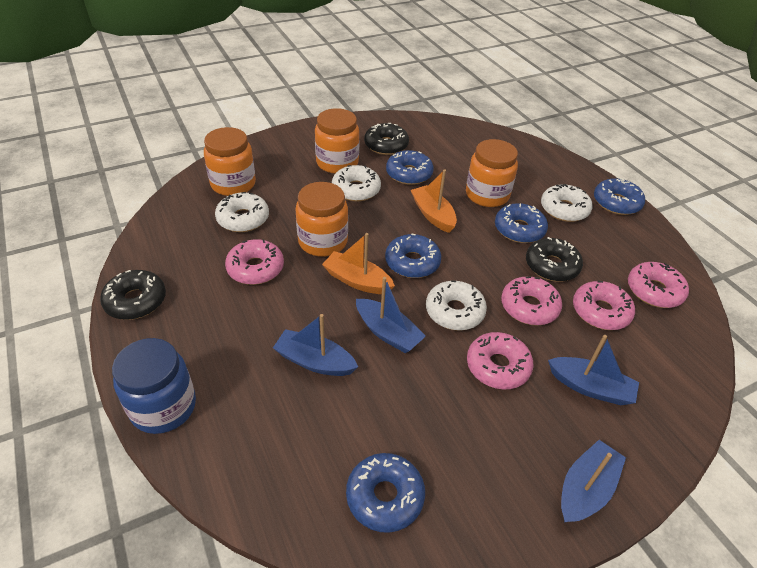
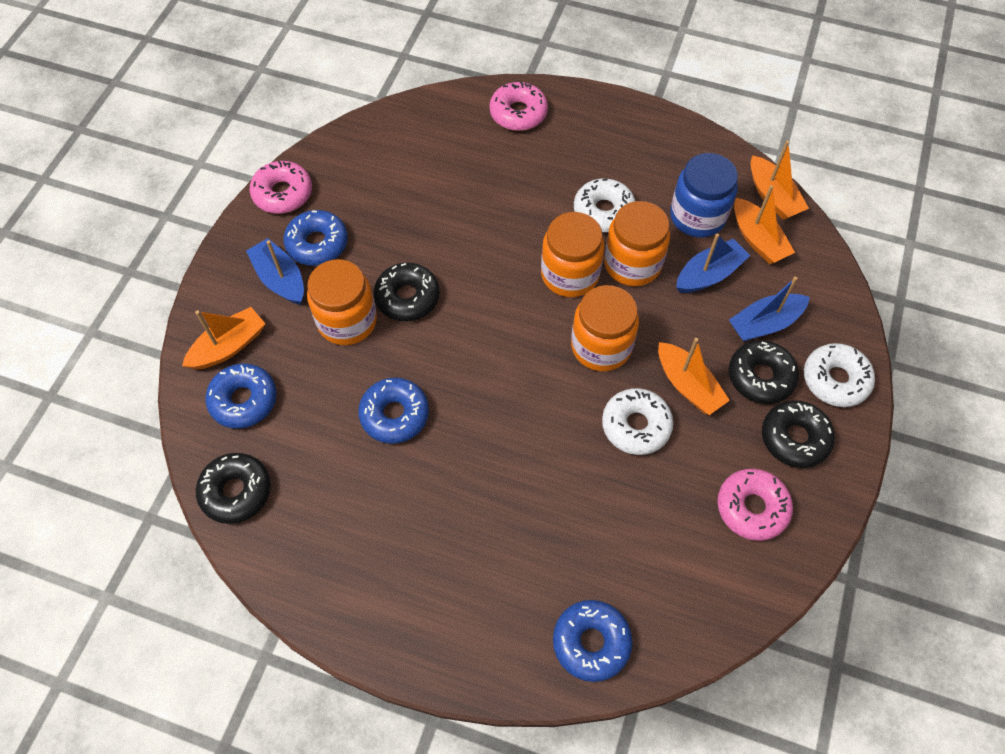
black donut: [100,270,166,320] [364,123,409,155] [526,237,583,282] = 3 -> [196,453,271,524] [374,262,440,321] [728,340,799,404] [762,401,835,468] = 4
blue boat: [273,314,358,376] [356,277,426,353] [548,335,639,405] [561,440,626,523] = 4 -> [246,238,304,305] [676,234,750,293] [729,277,810,342] = 3
blue donut: [346,453,425,533] [385,233,441,278] [386,150,434,185] [495,203,548,243] [594,178,645,215] = 5 -> [205,363,277,429] [283,210,348,266] [358,378,429,444] [553,600,633,682] = 4
orange boat: [322,233,395,294] [411,169,457,233] = 2 -> [182,307,265,369] [658,338,730,415] [734,185,795,264] [750,141,809,220] = 4
pink donut: [225,239,284,285] [467,332,534,390] [501,276,562,325] [573,281,635,330] [628,262,689,308] = 5 -> [249,161,312,214] [490,82,548,131] [717,469,793,541] = 3
white donut: [215,192,269,232] [332,165,381,201] [426,280,487,331] [541,184,593,222] = 4 -> [574,178,636,232] [602,388,674,455] [804,343,875,407] = 3

